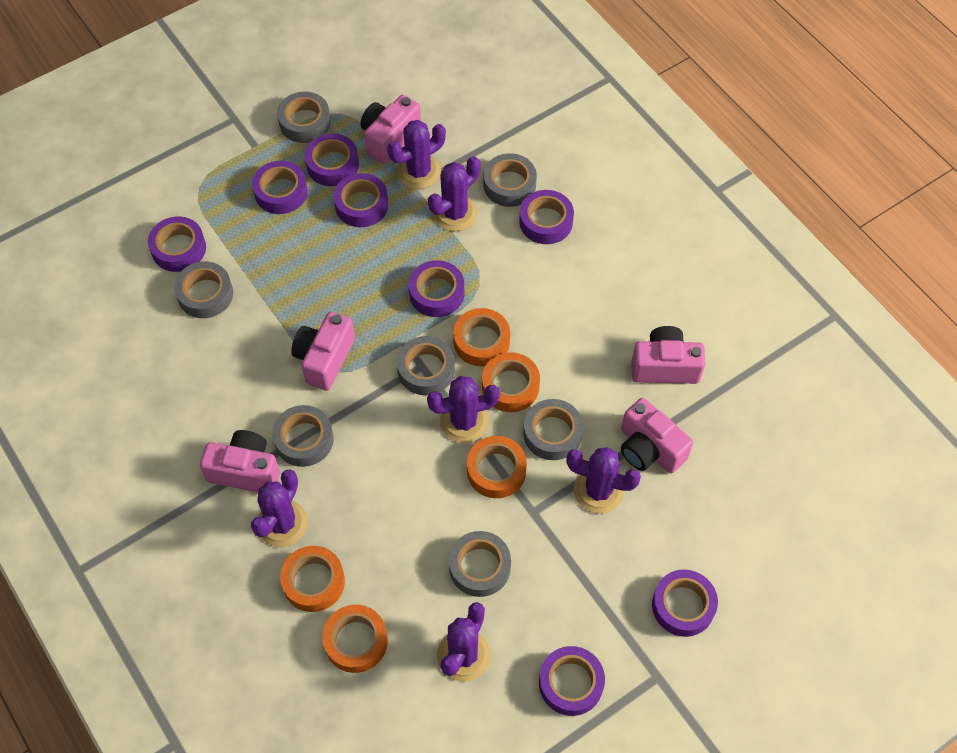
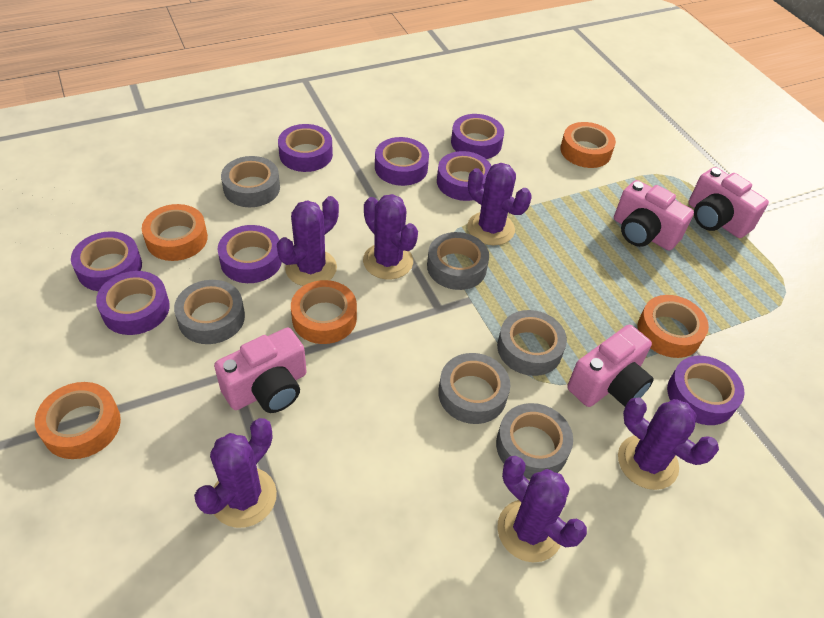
grey tape: [174,262,233,318] [272,405,334,467] [277,92,331,143] [397,336,455,395] [449,531,511,597] [484,153,537,207] [523,399,583,460] = 7 -> [174,280,245,344] [221,156,280,207] [427,232,489,290] [438,353,510,424] [496,403,573,479] [497,310,567,376] = 6
pink camera: [200,430,280,492] [291,312,355,391] [360,95,421,164] [621,398,693,473] [631,326,706,384] = 5 -> [214,328,307,413] [567,325,654,407] [614,180,694,251] [688,167,769,238] = 4

